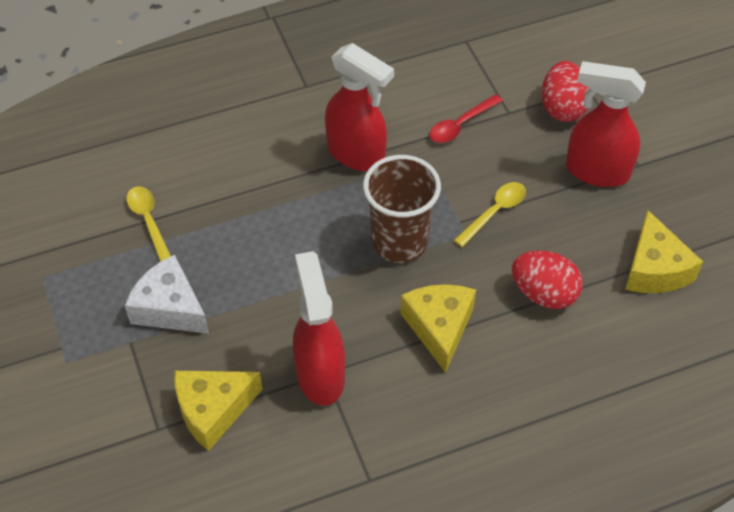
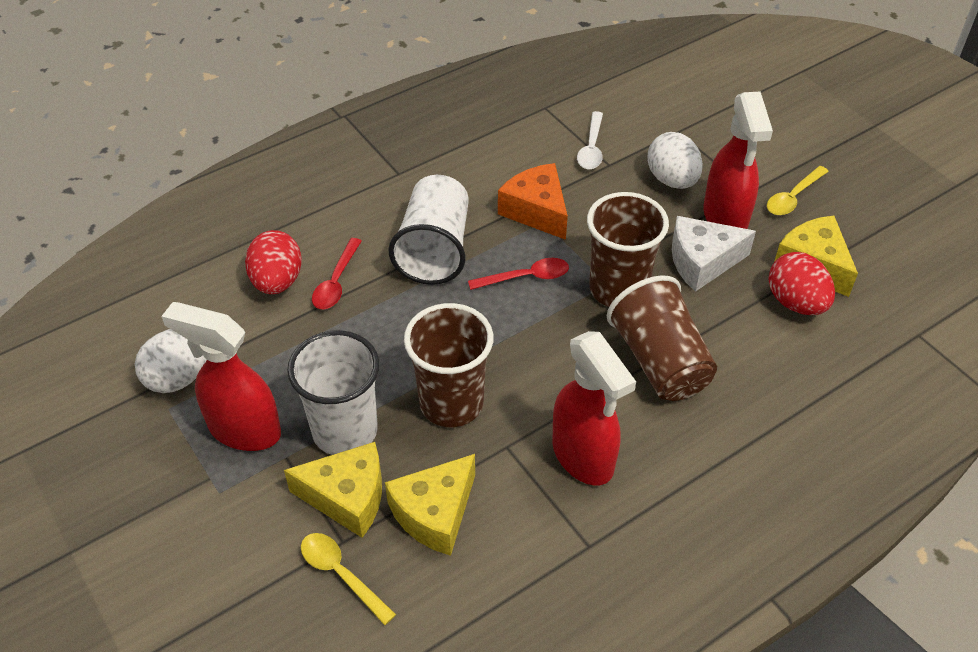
brown cup: [363,155,441,263] = 1 -> [404,303,494,427] [587,192,669,307] [607,275,717,401] = 3
orange cheese: none = 0 -> [498,163,568,240] = 1
red spoon: [429,94,503,143] = 1 -> [312,238,362,309] [468,258,569,290] = 2
white cup: none = 0 -> [287,330,380,455] [388,175,469,285] = 2
white egg: none = 0 -> [135,329,207,393] [647,132,703,189] = 2
white spoon: none = 0 -> [577,111,603,169] = 1

